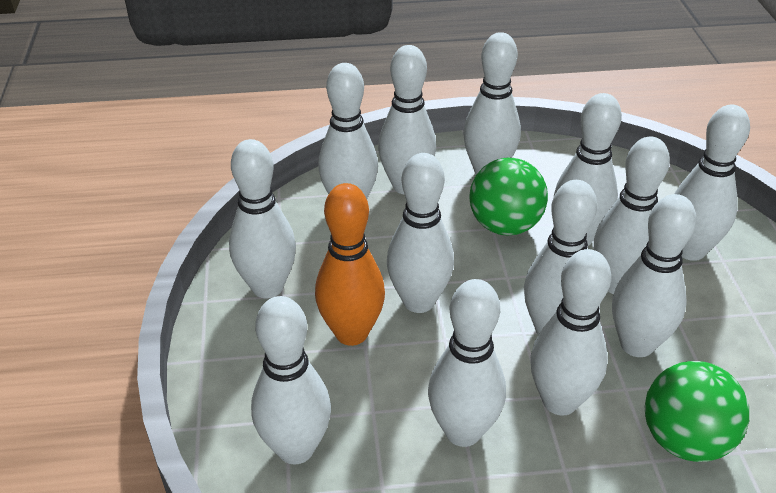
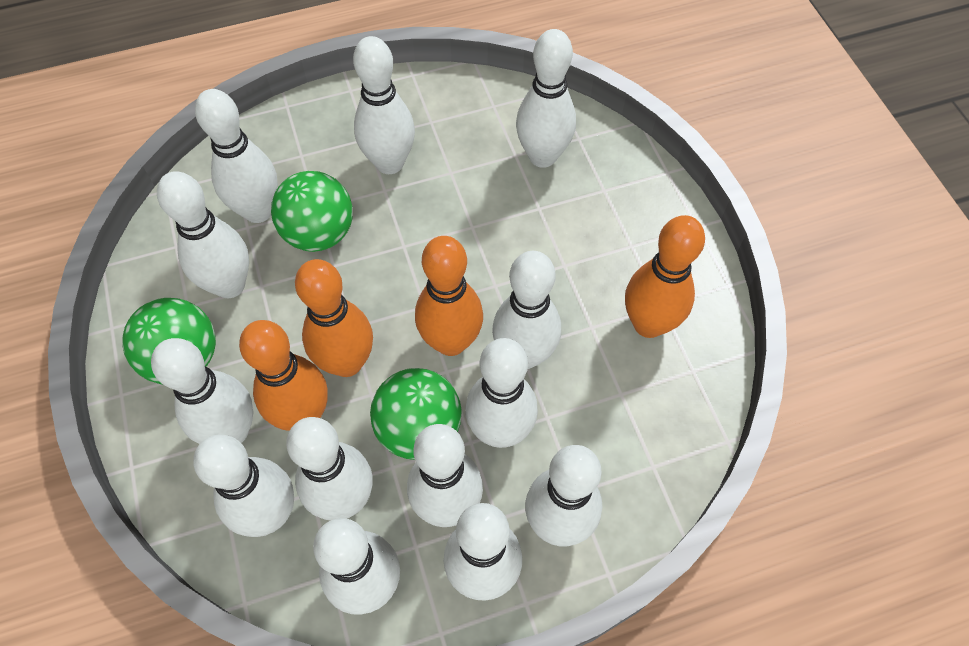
green ball: [470,157,548,235] [645,361,749,462] = 2 -> [122,298,216,384] [271,171,353,252] [370,368,462,460] = 3
orange bowling pin: [315,183,385,346] = 1 -> [239,320,328,431] [295,259,373,377] [415,236,483,356] [625,215,705,338] = 4

